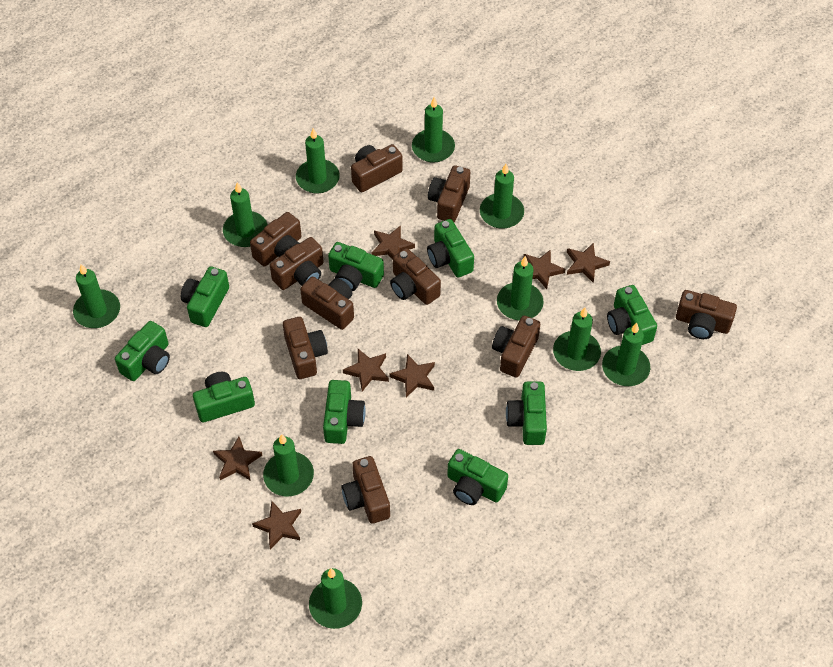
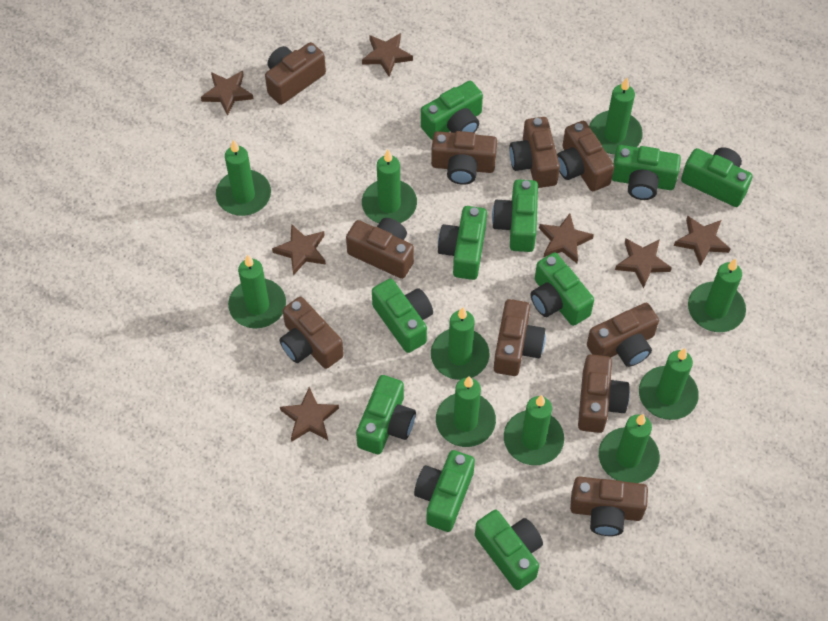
green camera: [115,321,170,381] [181,266,229,327] [193,372,255,423] [323,380,366,444] [328,242,384,291] [427,219,474,278] [447,449,508,505] [506,381,547,445] [607,285,657,345] = 9 -> [356,375,416,454] [372,279,433,353] [414,450,475,532] [421,81,483,140] [438,206,487,280] [475,510,543,590] [492,179,538,252] [531,252,594,326] [612,145,681,200] [681,147,753,207] = 10

